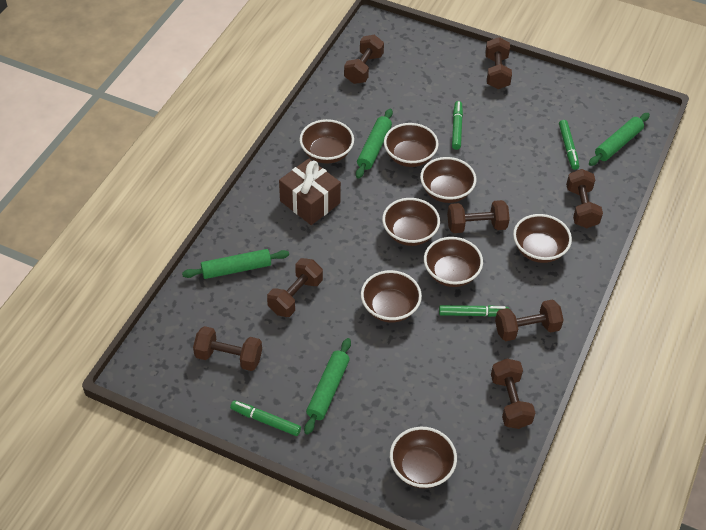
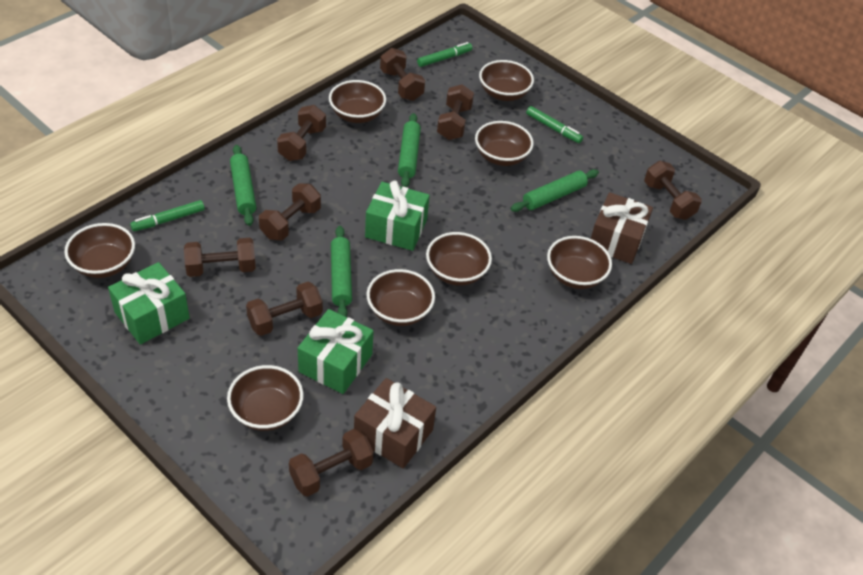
brown gift: [279,158,341,225] = 1 -> [354,378,436,468] [591,192,653,264] = 2
green gift: none = 0 -> [108,262,190,345] [298,309,374,394] [365,181,430,251] = 3
green marker: [230,400,301,436] [439,305,509,317] [452,101,463,150] [559,120,579,170] = 4 -> [130,200,205,231] [417,42,472,67] [526,106,583,143] = 3

